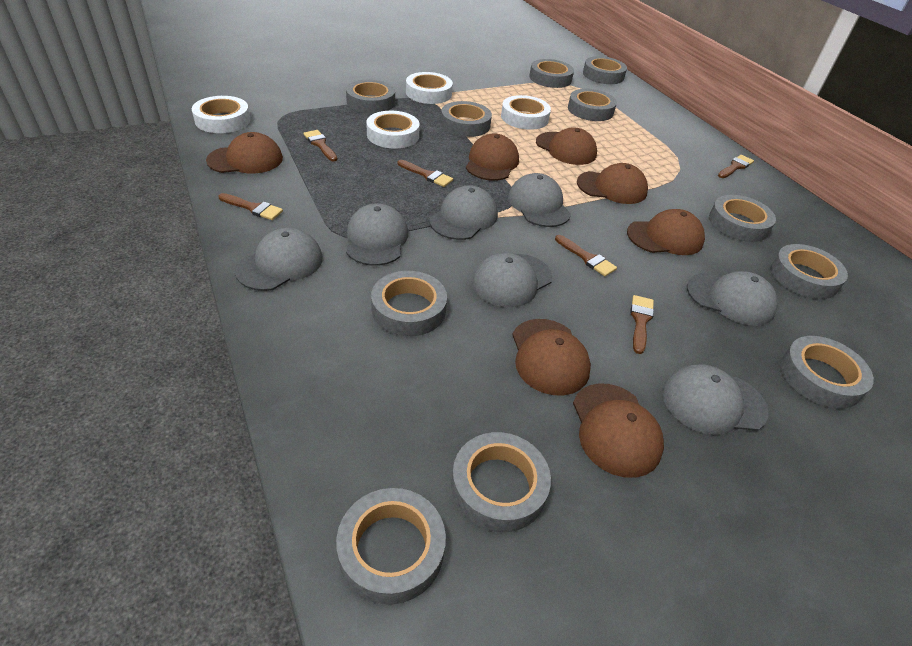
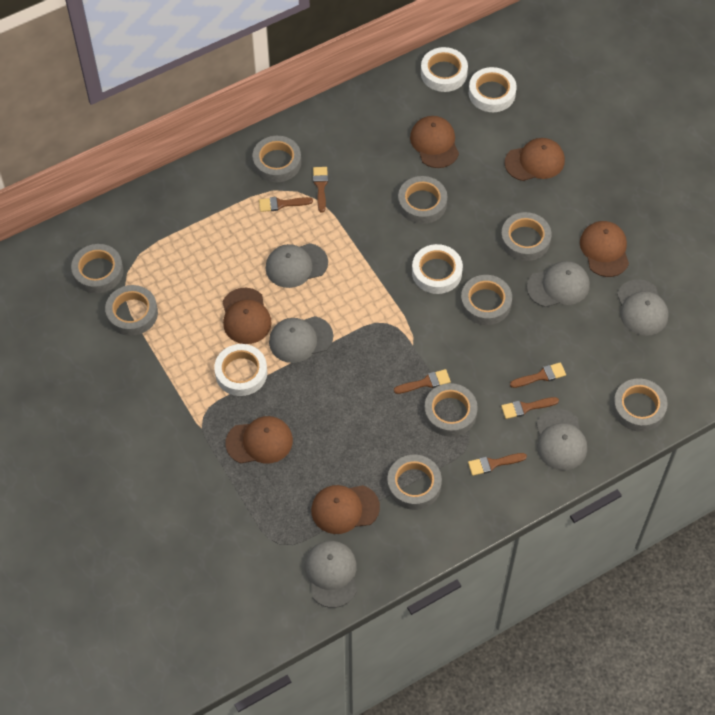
brown cap: [206,132,283,173] [466,133,519,180] [512,319,591,396] [536,127,597,165] [573,383,664,478] [577,163,648,204] [627,209,705,255] = 7 -> [223,288,271,344] [225,416,293,464] [311,485,380,534] [410,116,459,168] [505,138,565,181] [580,221,629,277] = 6
grey cap: [235,228,323,291] [346,203,408,266] [430,185,498,240] [472,253,552,307] [508,173,571,227] [662,364,769,435] [687,271,778,326] = 7 -> [266,243,328,288] [269,316,333,363] [305,541,357,608] [527,261,590,307] [536,409,587,470] [617,279,669,336] = 6
grey tape: [336,488,446,605] [346,79,395,113] [371,271,447,336] [441,101,492,137] [451,432,551,532] [529,59,574,88] [568,89,617,121] [583,56,627,84] [709,195,776,242] [771,244,848,299] [780,336,874,409] = 11 -> [71,244,123,293] [105,285,158,336] [252,136,301,182] [387,455,442,510] [398,176,447,224] [424,383,478,437] [461,275,512,325] [501,212,552,261] [613,378,668,432] = 9

